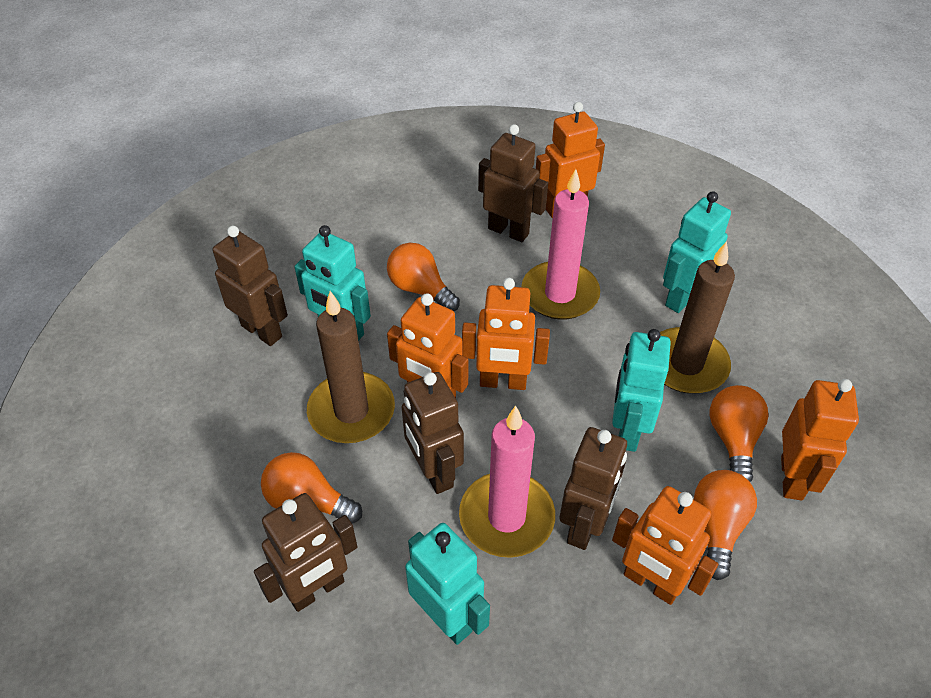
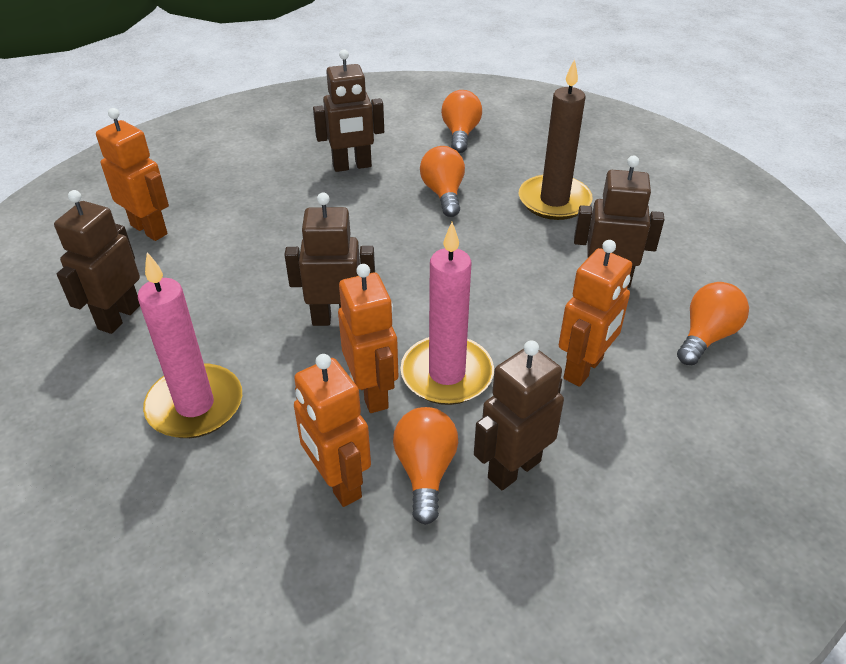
brown candle: [307,291,395,443] [660,241,735,394] = 2 -> [519,59,593,220] = 1
orange robot: [387,293,468,398] [462,278,550,390] [536,102,605,218] [612,486,718,605] [781,379,859,500] = 5 -> [96,108,169,241] [294,354,371,507] [338,264,398,413] [559,240,632,387] = 4
turquoise robot: [294,225,371,341] [405,523,490,645] [612,329,671,452] [663,191,731,313] = 4 -> none = 0

